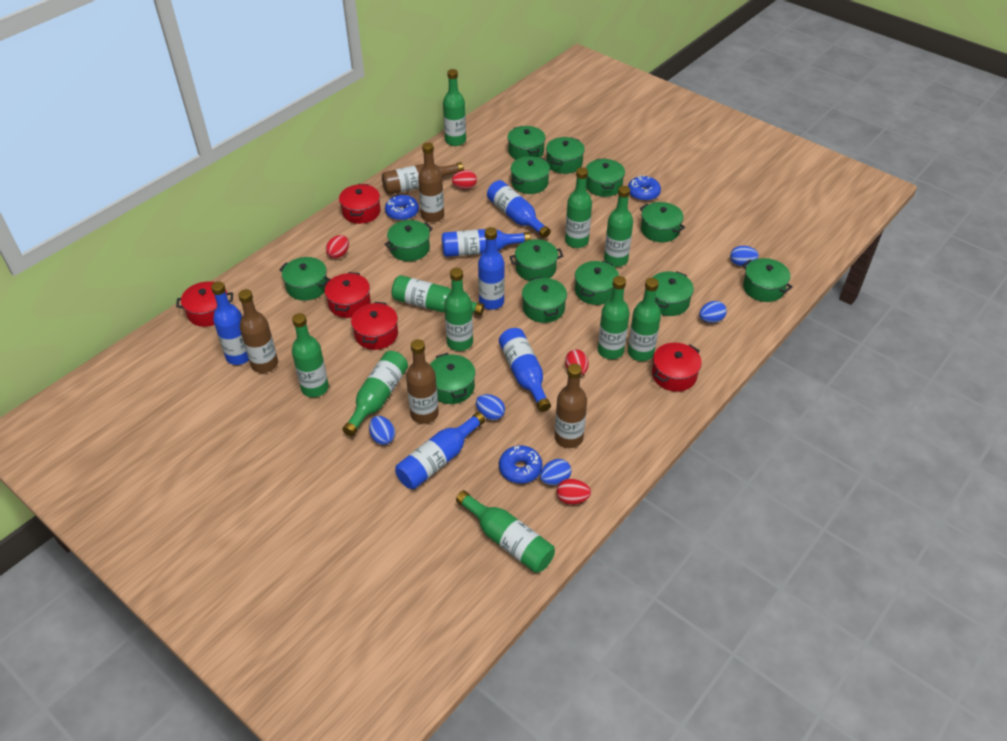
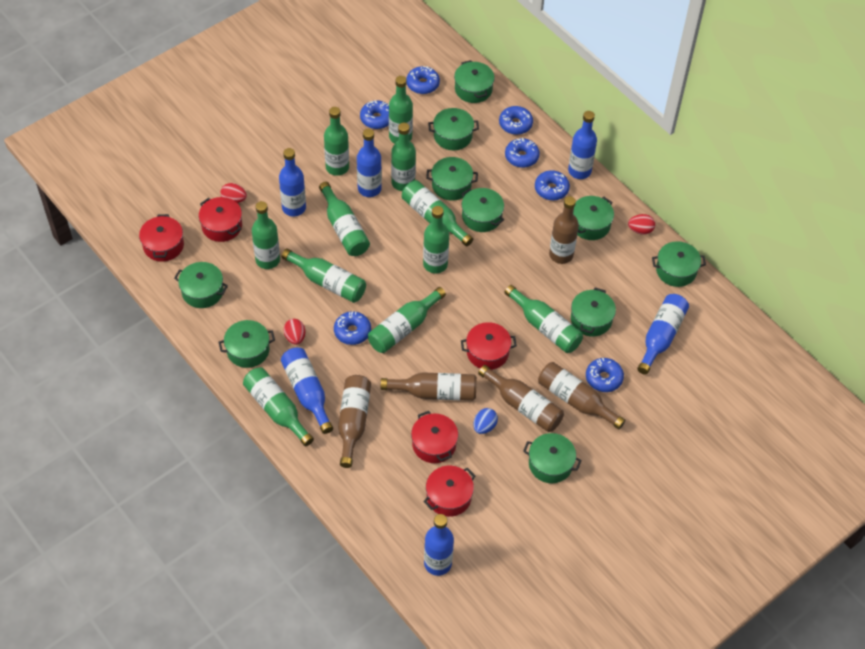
blue donut: [385,195,419,221] [499,445,542,484] [628,175,661,201] = 3 -> [334,311,371,345] [360,100,389,129] [406,66,440,94] [499,106,533,135] [505,138,540,168] [535,170,570,200] [586,358,624,392] = 7
blue egg: [369,416,395,445] [476,394,505,420] [540,459,571,485] [699,301,727,323] [730,246,759,266] = 5 -> [473,408,498,434] = 1
green bottle: [292,313,329,397] [342,351,408,436] [392,275,484,315] [443,69,466,146] [444,268,473,351] [456,490,555,573] [565,167,592,248] [598,276,630,359] [604,186,633,267] [628,278,661,361] = 10 -> [243,367,314,446] [252,201,280,269] [281,249,366,303] [319,182,370,256] [324,107,349,176] [368,287,446,353] [389,76,413,143] [391,123,416,191] [402,180,473,246] [423,206,449,274] [504,285,583,353] = 11
green pot: [279,257,330,301] [384,220,433,261] [430,353,475,404] [507,126,546,160] [509,239,563,281] [511,156,550,194] [522,277,567,323] [546,137,585,174] [575,261,619,305] [586,158,625,197] [640,202,685,242] [652,271,694,316] [743,258,793,302] = 13 -> [174,262,228,308] [218,320,275,368] [426,157,478,201] [428,108,479,150] [454,60,495,103] [462,188,504,232] [523,433,582,483] [571,288,616,337] [573,196,614,240] [652,241,706,287] = 10
red egg: [326,235,349,259] [452,170,477,189] [557,479,591,504] [565,349,589,375] = 4 -> [220,183,247,203] [284,319,305,345] [628,214,655,235] = 3

